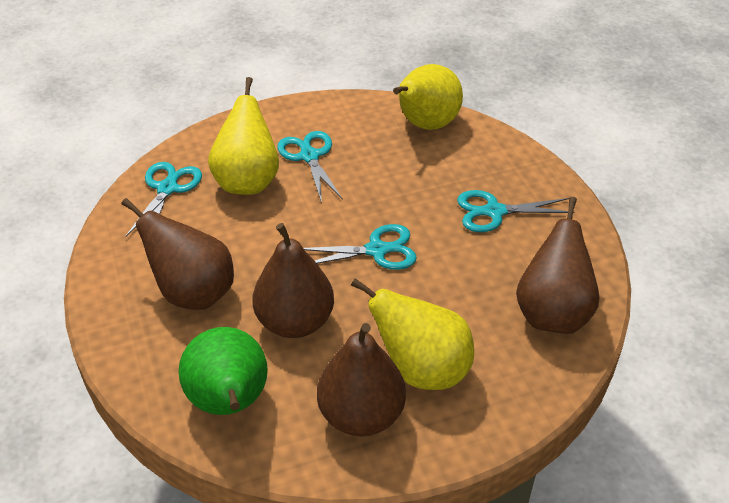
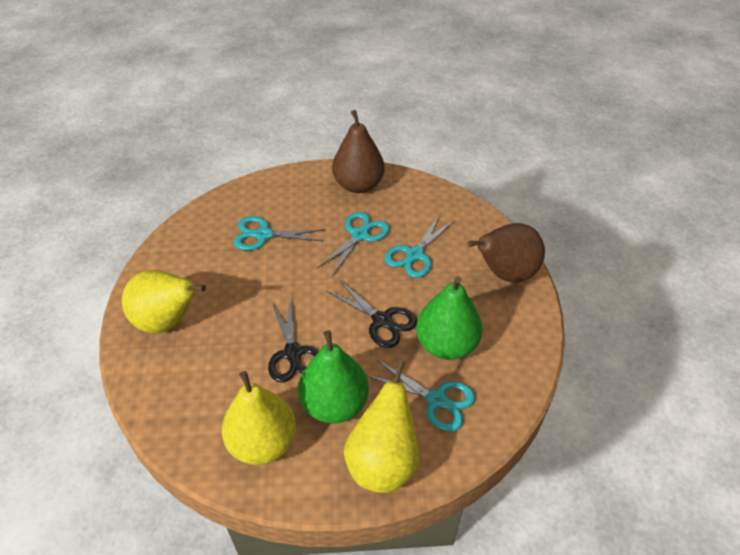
black scissors: none = 0 -> [268,299,319,383] [326,280,417,348] = 2
brown pear: [122,198,234,310] [252,223,334,338] [317,323,406,436] [516,197,600,334] = 4 -> [332,110,385,193] [468,223,545,283] = 2
green pear: [179,327,268,415] = 1 -> [298,330,369,423] [416,276,482,360] = 2

